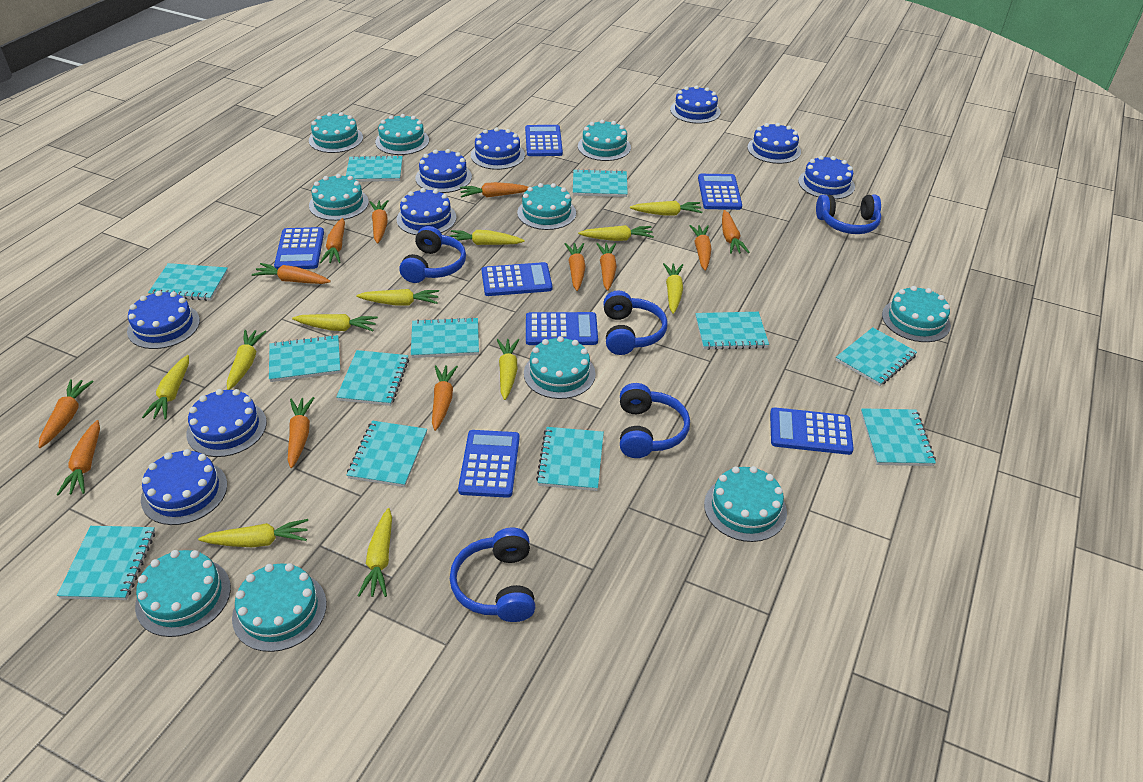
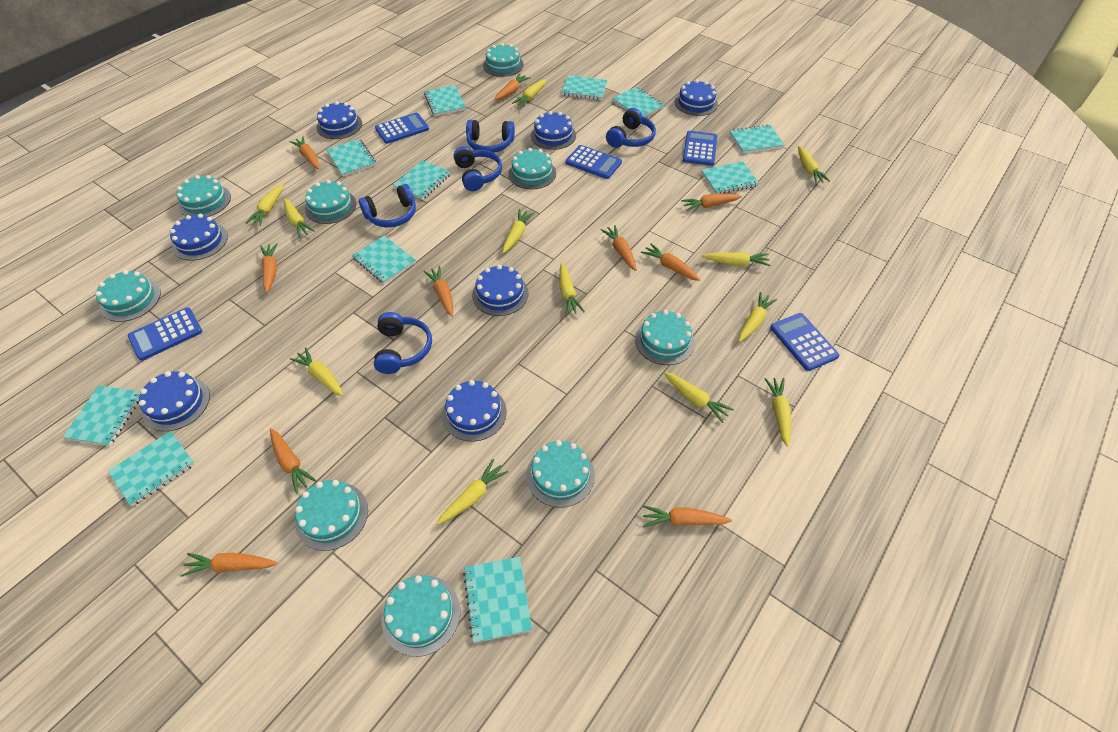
blue cake: [127,291,200,349] [141,449,227,525] [186,389,267,457] [396,188,457,235] [415,149,472,193] [471,127,525,170] [670,85,721,124] [747,123,801,164] [798,156,855,199] = 9 -> [139,371,210,431] [170,214,228,260] [317,101,362,139] [442,380,507,442] [472,265,528,316] [531,111,576,150] [674,80,718,116] = 7
blue calculator: [274,227,324,269] [458,430,520,498] [482,262,552,296] [525,125,563,156] [526,312,598,345] [698,174,742,210] [770,407,854,455] = 7 -> [128,307,202,361] [375,113,429,144] [565,145,622,179] [683,131,717,166] [770,313,840,371] = 5
orange carrot: [39,380,94,448] [57,420,100,496] [252,263,331,284] [288,397,314,468] [320,218,345,263] [370,200,389,244] [432,365,458,431] [460,182,529,198] [565,243,585,291] [596,243,617,291] [689,225,712,271] [722,210,749,254] = 12 -> [180,553,277,577] [260,243,278,293] [270,428,317,494] [289,136,319,169] [423,266,453,317] [494,74,531,100] [601,225,636,271] [641,243,700,281] [642,505,732,527] [681,194,742,211] = 10
turquoise cake: [135,550,231,637] [232,563,327,652] [309,112,363,153] [309,174,369,221] [375,114,429,155] [517,183,576,230] [524,336,596,399] [578,120,631,161] [704,466,787,542] [882,286,951,342] = 10 -> [95,270,161,322] [176,175,231,217] [295,480,368,551] [305,180,356,224] [381,575,460,657] [483,43,524,77] [508,148,556,189] [526,440,595,508] [635,310,695,365] = 9
turquoise notebook: [57,526,155,600] [148,263,228,301] [269,335,341,382] [336,350,409,406] [346,155,403,182] [347,421,427,487] [411,317,479,358] [536,427,604,491] [573,169,628,197] [695,312,769,350] [836,327,917,386] [861,408,936,466] = 12 -> [63,386,140,446] [108,431,195,506] [327,139,376,176] [352,235,416,284] [393,160,451,200] [424,85,466,116] [463,557,532,643] [562,75,608,100] [612,87,664,117] [701,162,759,194] [730,124,784,153] = 11
yellow carrot: [142,355,189,419] [198,519,308,547] [227,330,267,390] [292,314,378,331] [356,289,439,305] [358,508,392,597] [450,230,525,245] [497,339,519,400] [578,225,654,241] [630,201,702,216] [663,263,683,314] = 11 -> [246,184,283,226] [284,198,315,238] [290,347,343,396] [436,459,508,525] [503,209,534,254] [512,79,546,108] [559,263,585,315] [664,372,734,423] [702,252,770,266] [739,292,777,342] [764,378,791,447] [798,146,830,184] = 12

